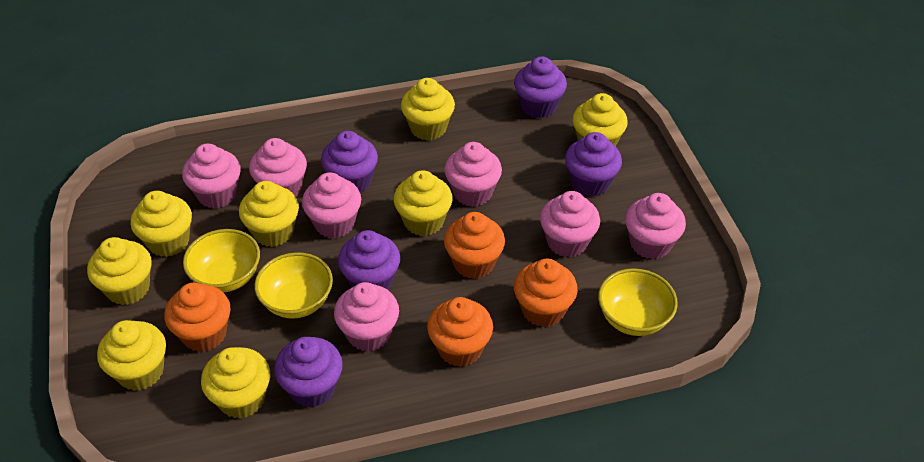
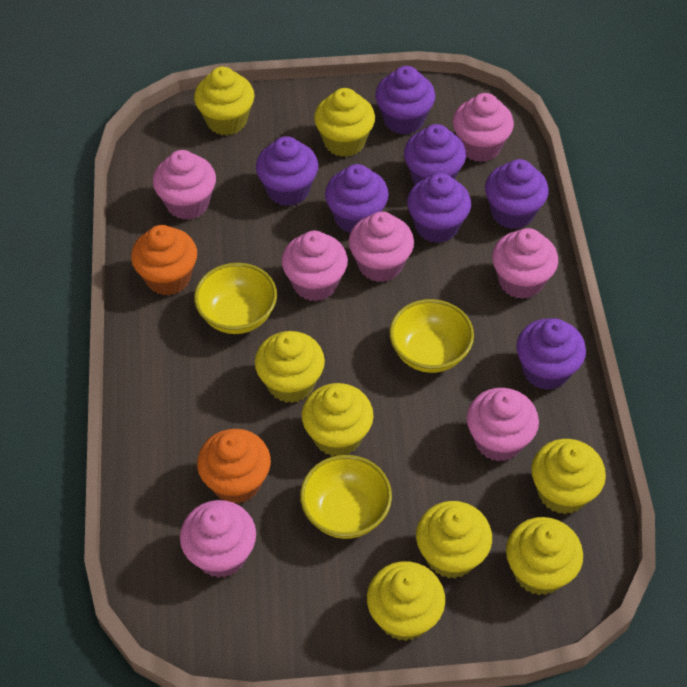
orange cupcake: [164,283,230,352] [427,297,493,367] [444,212,505,279] [514,259,578,327] = 4 -> [131,225,197,296] [197,429,271,504] = 2
purple cupcake: [274,337,343,407] [321,131,378,193] [338,230,400,290] [514,56,567,118] [565,132,622,197] = 5 -> [256,136,318,206] [325,164,389,233] [375,66,435,135] [404,124,466,185] [407,173,471,243] [485,159,549,229] [516,318,586,390] = 7

